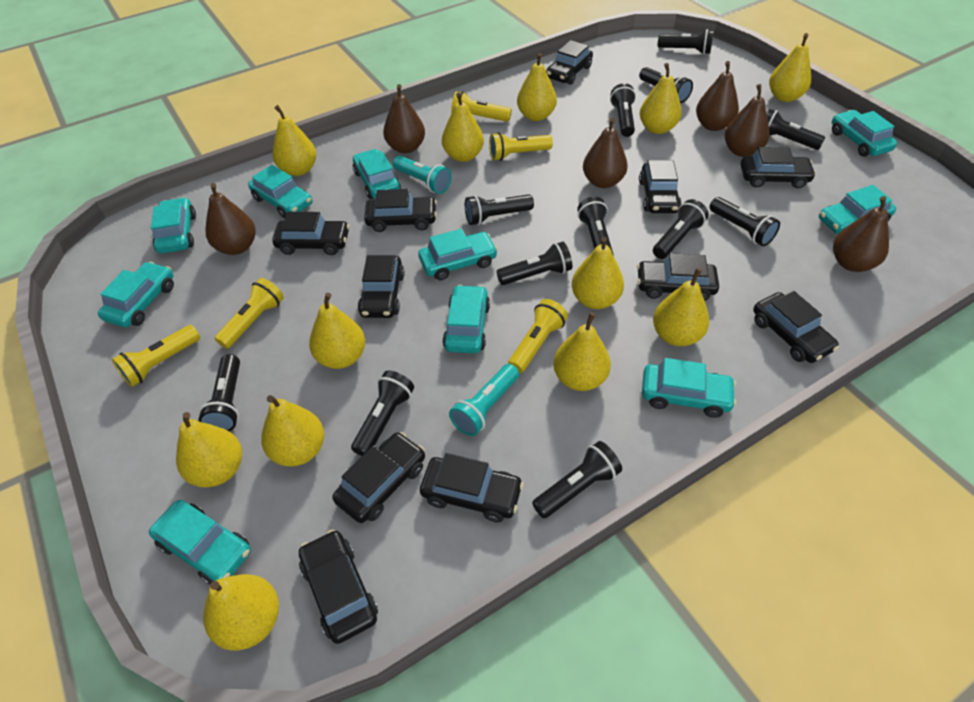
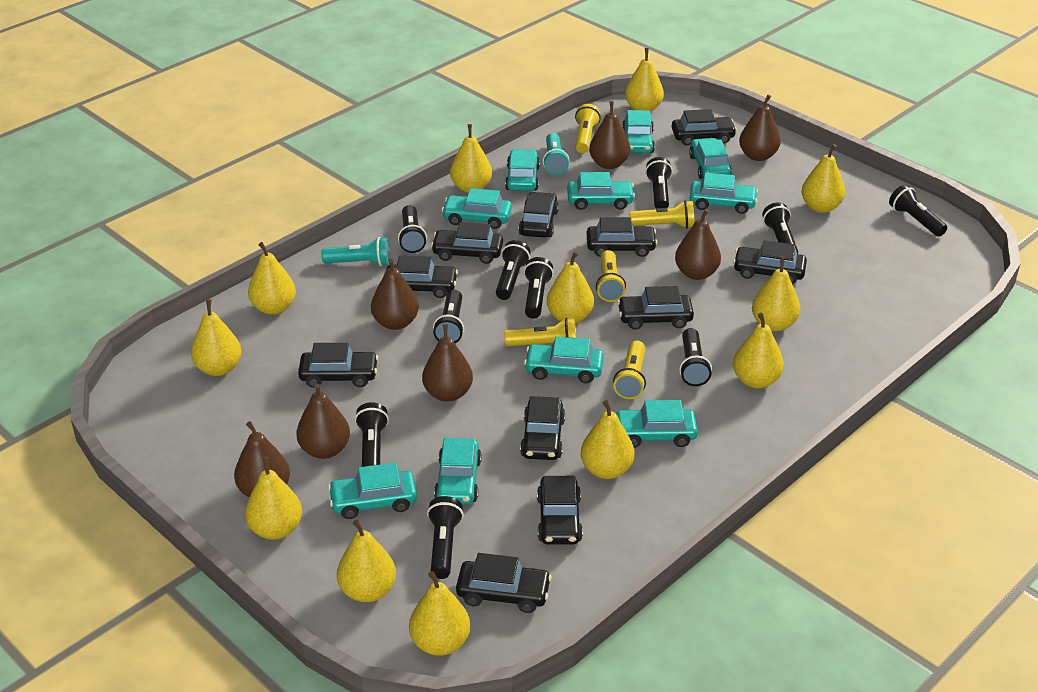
black flashlight: [198,354,240,431] [351,371,414,456] [465,194,534,225] [496,242,572,285] [532,441,622,518] [577,197,614,256] [610,83,636,137] [639,67,693,103] [653,199,709,259] [658,29,714,54] [709,197,780,246] [767,109,826,150] = 12 -> [355,402,389,467] [398,205,427,253] [427,496,464,579] [433,290,464,343] [496,240,531,300] [524,257,554,319] [645,157,673,209] [679,328,712,386] [762,202,798,254] [889,185,947,236] = 10
brown pear: [206,183,256,255] [383,84,425,153] [583,118,628,188] [696,61,739,131] [725,84,770,157] [833,196,889,272] = 6 -> [234,421,290,497] [296,384,350,459] [371,259,419,330] [422,324,473,402] [589,101,630,169] [675,209,721,280] [739,95,781,161] = 7

